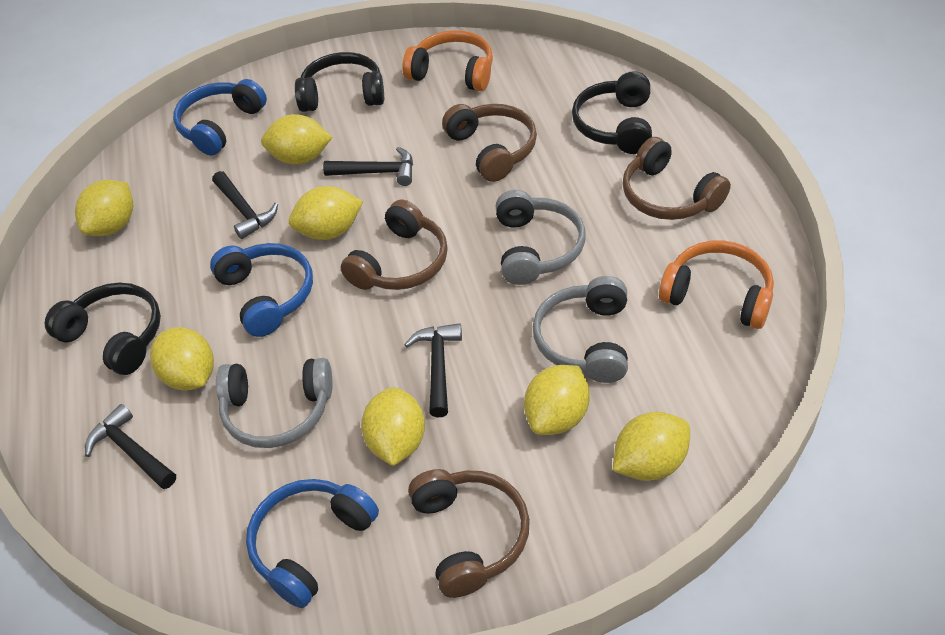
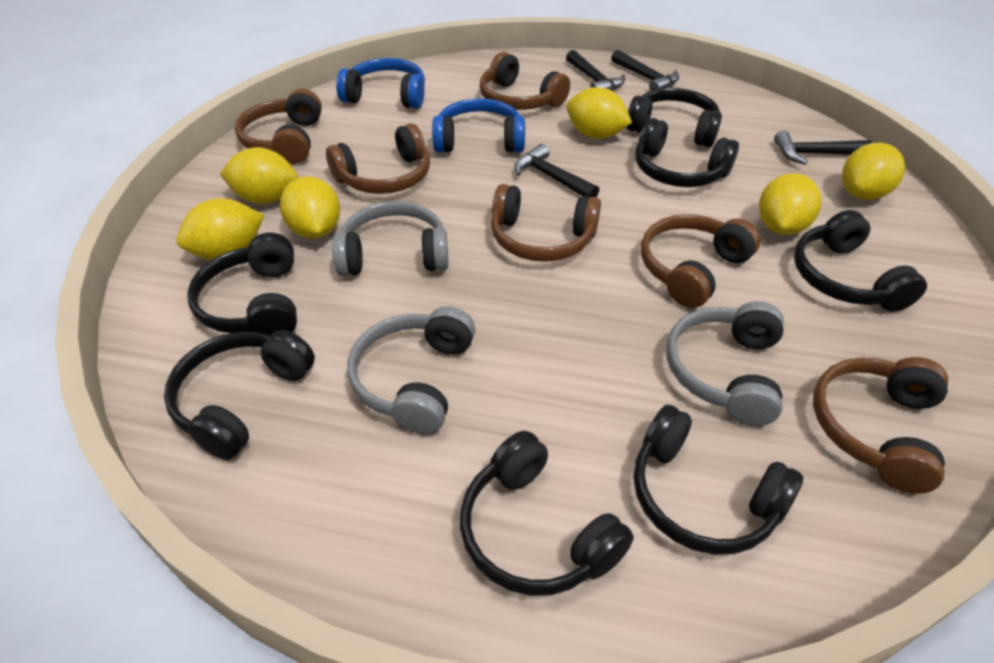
black headphones: [45,283,161,375] [295,52,384,112] [572,71,652,154] = 3 -> [164,330,315,460] [187,232,297,336] [460,431,634,596] [626,88,722,148] [633,404,804,555] [635,118,739,187] [794,210,927,312] = 7
blue headphones: [173,79,267,156] [210,243,313,337] [246,479,379,608] = 3 -> [336,58,425,109] [432,98,525,153] = 2
brown headphones: [341,200,448,290] [408,469,530,598] [442,104,537,182] [622,137,731,220] = 4 -> [235,89,322,164] [326,123,430,194] [479,52,570,110] [491,184,601,262] [641,214,761,308] [813,357,948,493] = 6
orange headphones: [402,30,493,91] [659,240,774,329] = 2 -> none = 0
yellow lemon: [75,180,133,236] [150,327,214,390] [261,114,332,164] [289,186,363,240] [361,387,425,466] [524,365,590,435] [613,412,690,481] = 7 -> [176,198,264,260] [220,147,298,204] [280,176,340,239] [566,87,632,139] [759,173,822,235] [842,143,905,200] = 6

